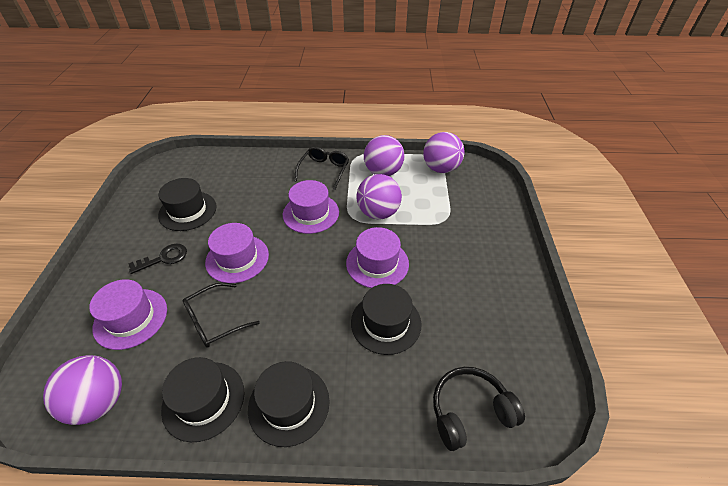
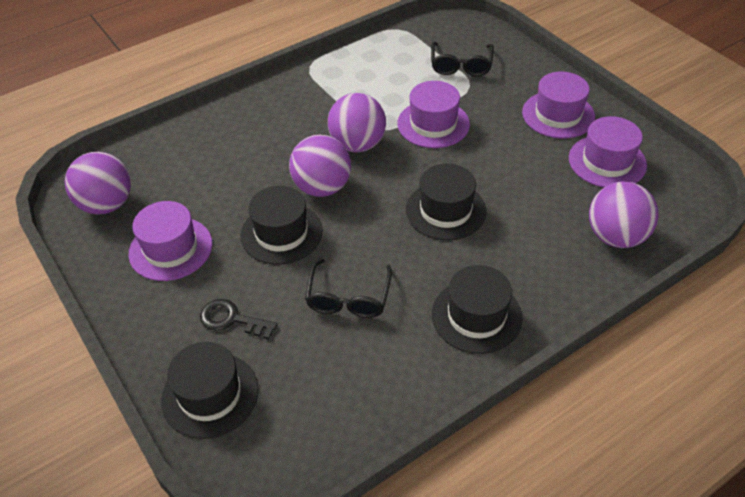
black headphones: [433,367,525,451] = 1 -> none = 0

